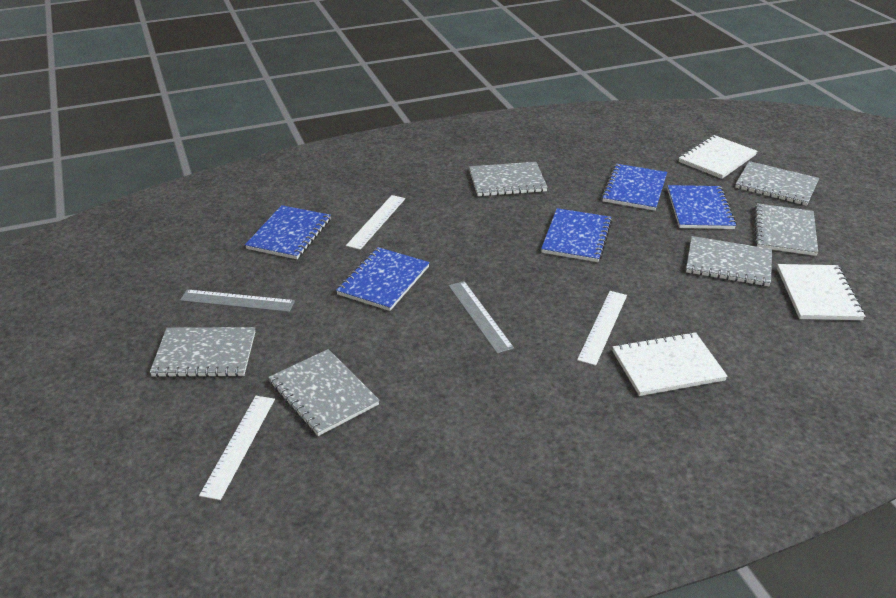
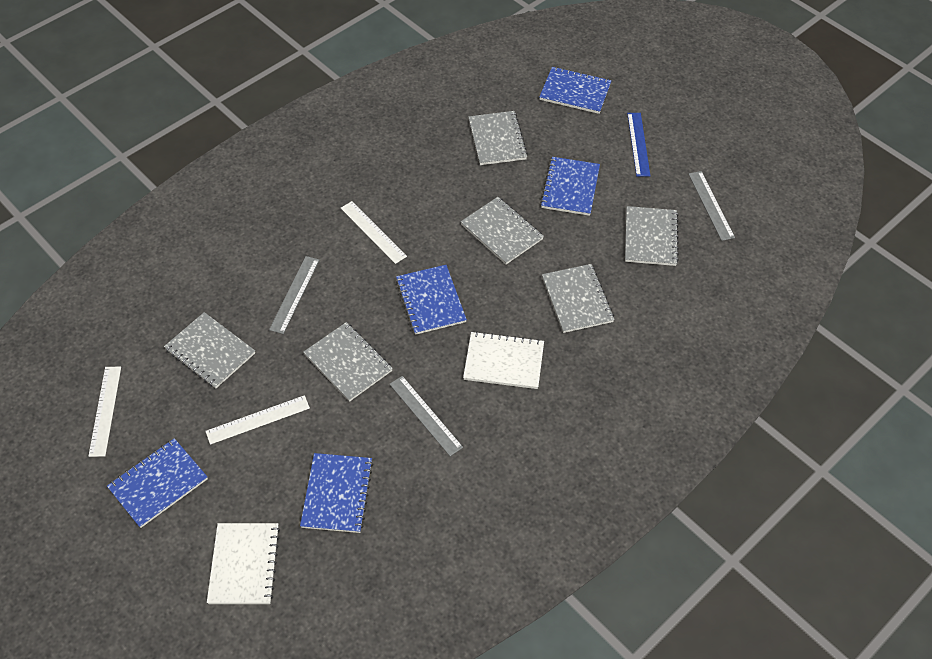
blue ruler: none = 0 -> [627,113,650,177] = 1
grey ruler: [180,289,295,312] [448,281,514,354] = 2 -> [269,256,319,334] [390,376,463,456] [689,171,735,241] = 3
white notebook: [613,332,728,396] [679,135,757,179] [777,264,865,320] = 3 -> [207,523,280,604] [463,331,544,389] = 2

